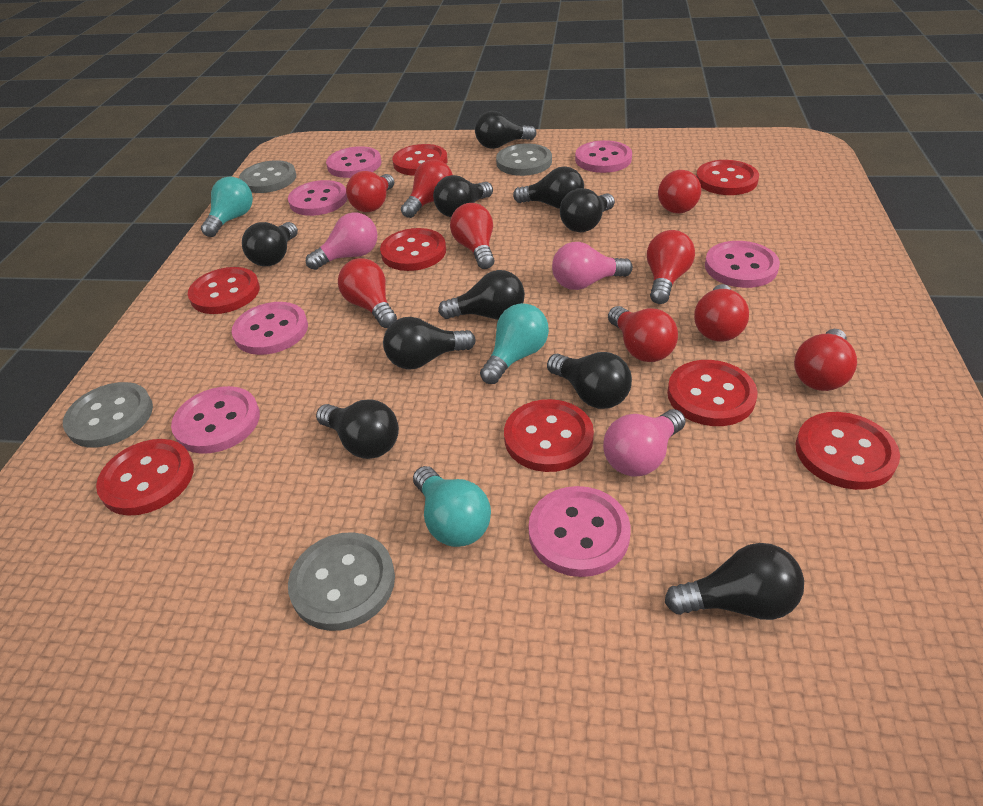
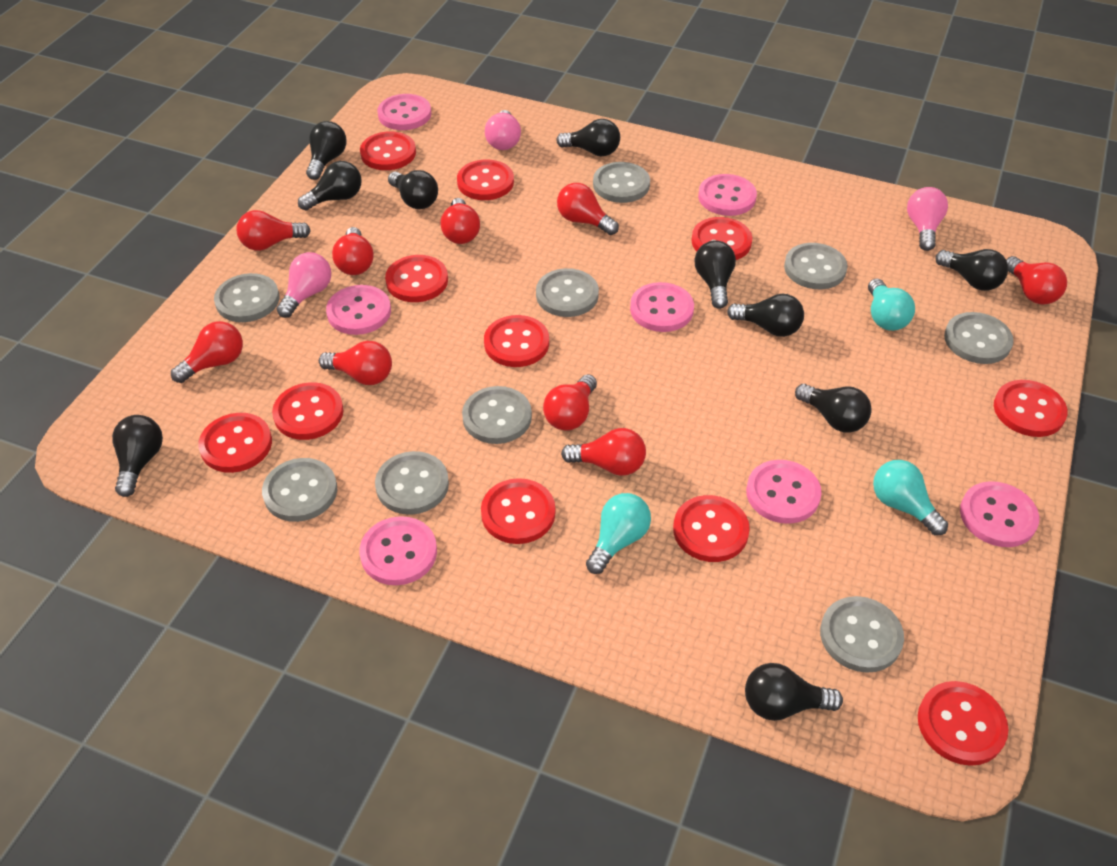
grey button: [63,382,153,448] [239,160,296,193] [288,532,395,631] [496,143,552,176] = 4 -> [214,273,279,322] [262,458,337,522] [375,451,449,515] [462,386,532,444] [536,268,599,317] [593,162,650,203] [784,243,848,289] [820,596,904,673] [944,312,1014,364] = 9
red button: [96,439,194,516] [188,267,260,314] [380,228,446,271] [392,144,448,176] [504,399,594,472] [667,360,758,426] [696,160,759,195] [796,412,900,490] = 8 -> [198,413,272,473] [272,382,343,440] [360,131,416,170] [385,255,448,302] [457,160,514,200] [481,478,555,544] [484,315,549,367] [673,495,750,562] [691,217,752,260] [918,681,1008,766] [994,380,1068,437] = 11

